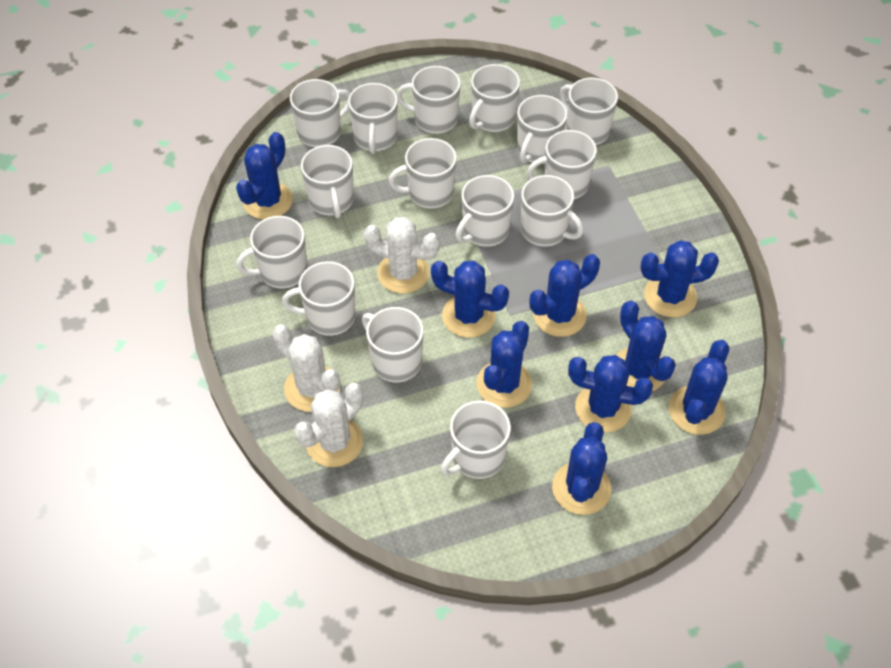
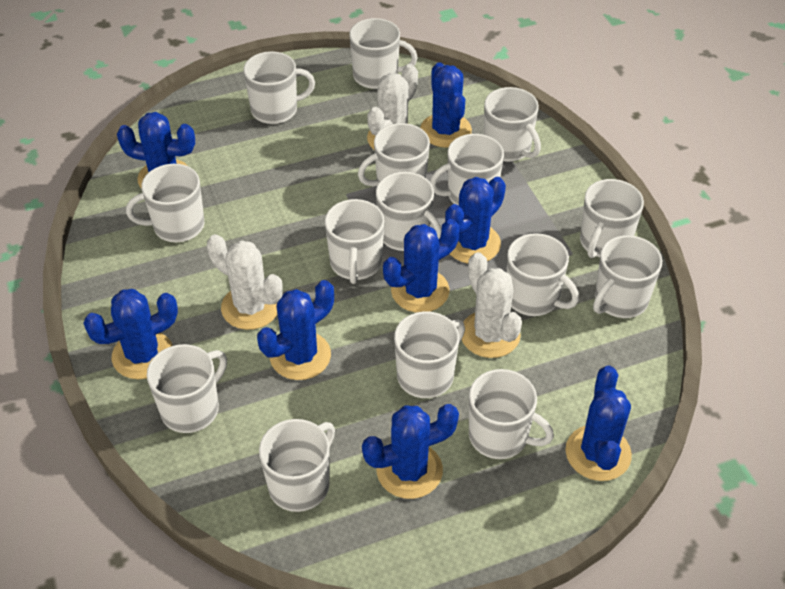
blue cactus: [236,132,293,220] [431,261,509,338] [476,321,532,408] [530,254,600,337] [552,422,611,515] [568,355,653,433] [616,300,676,391] [640,240,719,317] [669,340,729,435] = 9 -> [83,289,178,379] [117,112,195,188] [257,280,334,380] [362,404,459,499] [383,219,460,313] [421,62,472,148] [445,177,506,264] [566,366,632,481] = 8

